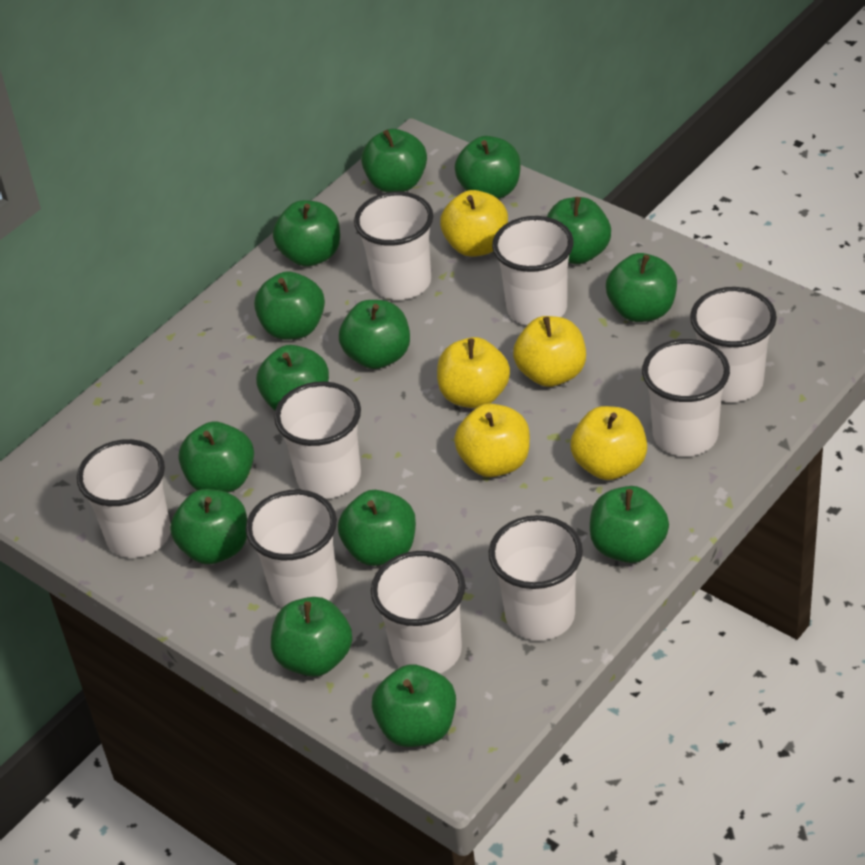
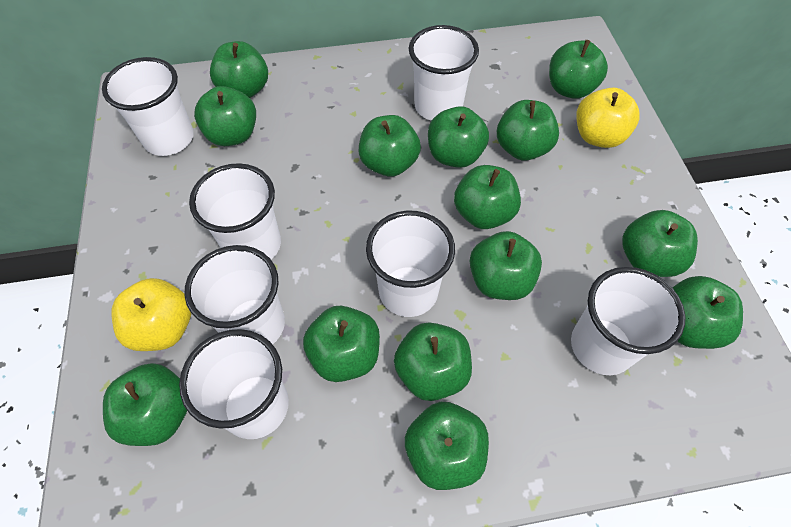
white cup: [77,439,171,558] [246,490,338,608] [274,382,361,499] [354,192,433,300] [371,551,465,674] [489,515,583,640] [492,216,574,325] [642,339,730,456] [690,287,777,402] = 9 -> [102,57,194,156] [179,329,289,439] [184,245,285,345] [189,163,281,260] [366,211,455,317] [409,25,479,121] [571,267,686,375] = 7
yellow apple: [437,337,510,408] [440,190,508,257] [454,403,530,477] [513,316,586,387] [570,406,647,480] = 5 -> [111,278,191,351] [576,88,640,148] = 2

